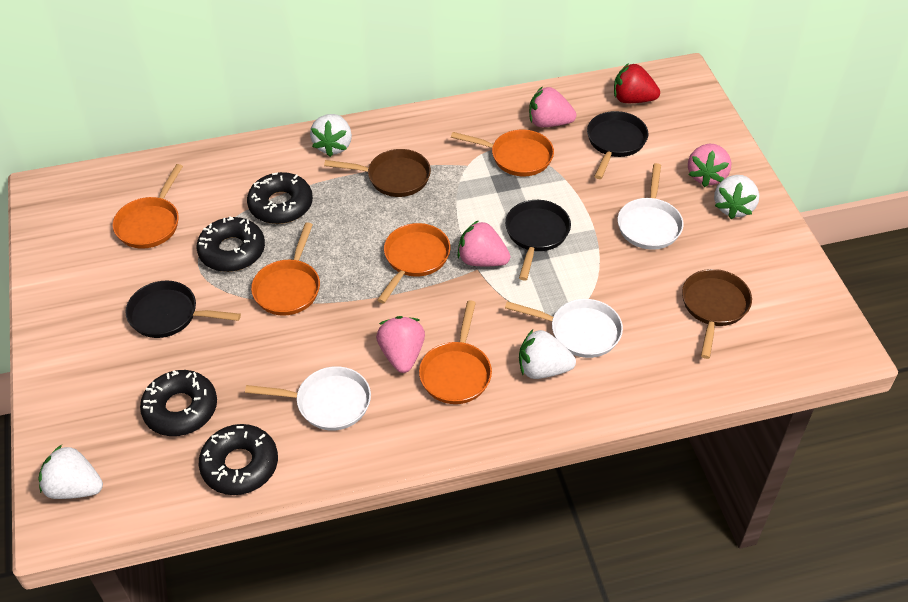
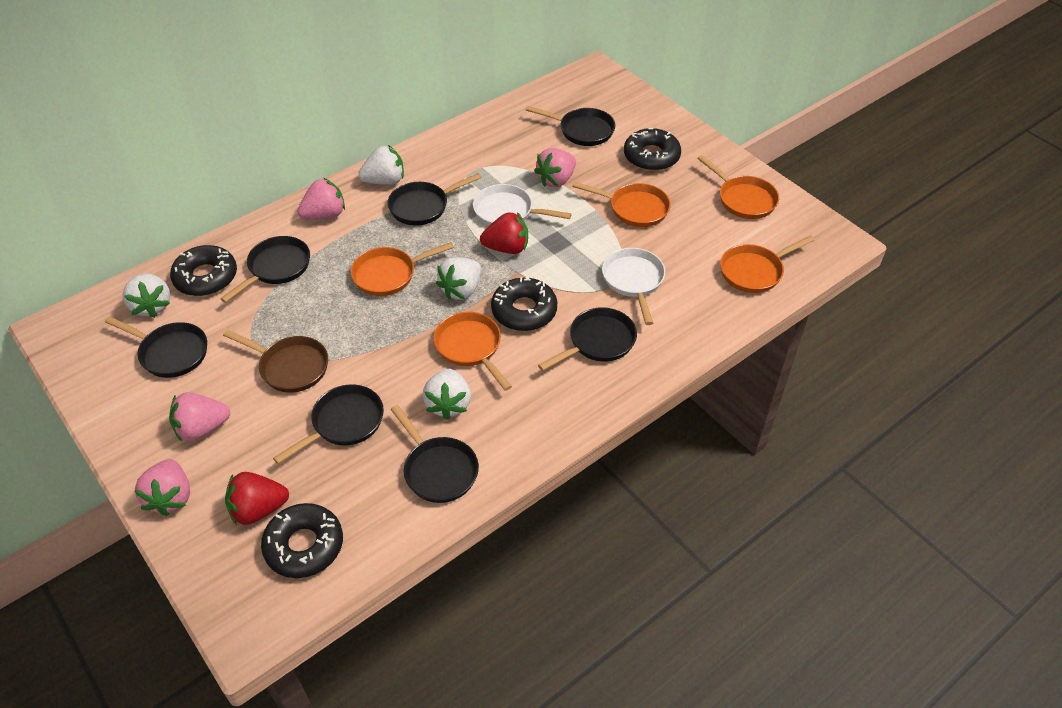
black pan: [126,281,241,338] [505,200,571,281] [587,111,648,179] = 3 -> [105,316,207,378] [220,236,310,303] [273,385,384,464] [388,173,482,225] [390,405,479,503] [525,106,615,146] [538,307,637,371] = 7
brown pan: [324,149,431,197] [682,269,752,359] = 2 -> [223,330,328,393] = 1
red strawberry: [614,63,660,103] = 1 -> [225,472,289,525] [480,212,528,254] = 2
white pan: [245,366,371,431] [505,299,623,358] [618,163,684,250] = 3 -> [473,184,572,226] [602,248,665,325] = 2

